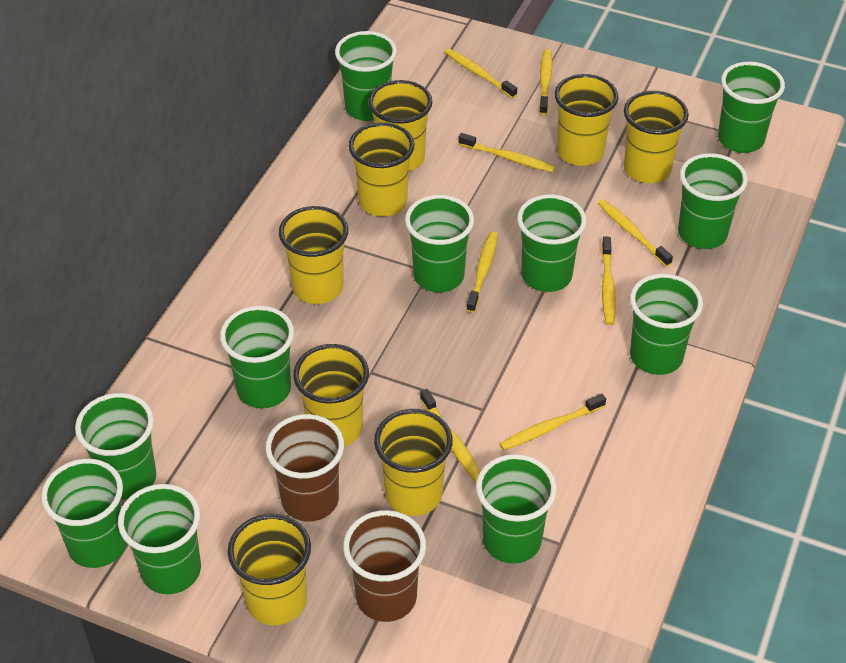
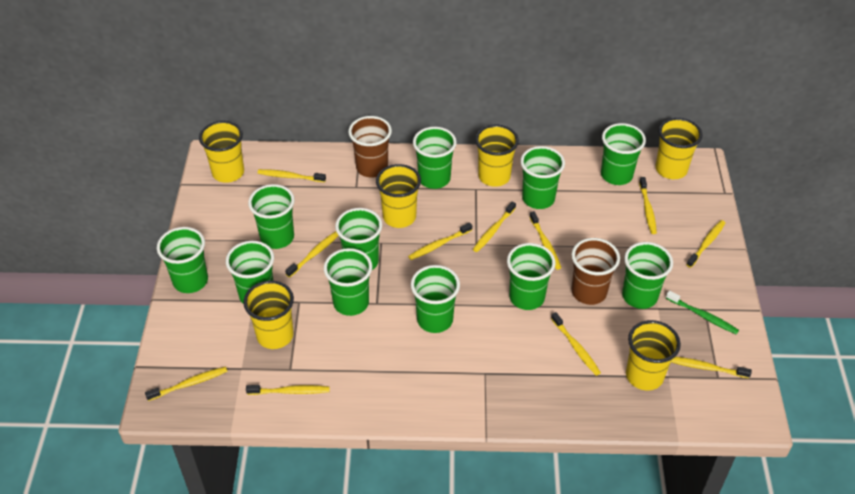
green toothbrush: none = 0 -> [666,290,739,334] = 1
yellow cup: [228,514,311,625] [279,206,348,304] [293,344,369,447] [348,122,415,216] [368,80,433,171] [374,409,453,516] [555,74,619,166] [624,91,689,183] = 8 -> [199,121,244,183] [243,281,294,349] [376,164,421,228] [475,125,519,187] [626,320,681,390] [655,118,702,179] = 6
yellow toothbrush: [420,389,480,483] [445,48,517,98] [458,133,555,172] [467,232,498,313] [499,394,606,451] [539,49,552,115] [598,199,673,267] [601,237,616,325] = 8 -> [145,366,227,401] [246,385,330,395] [258,169,326,182] [285,231,339,278] [408,223,472,260] [473,201,516,252] [530,211,561,270] [551,312,601,376] [639,177,657,234] [671,357,752,378] [686,220,725,268] = 11

